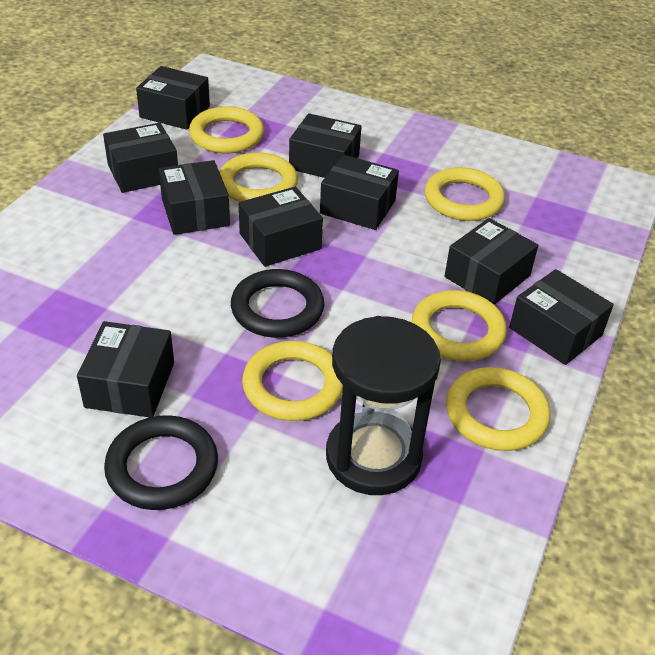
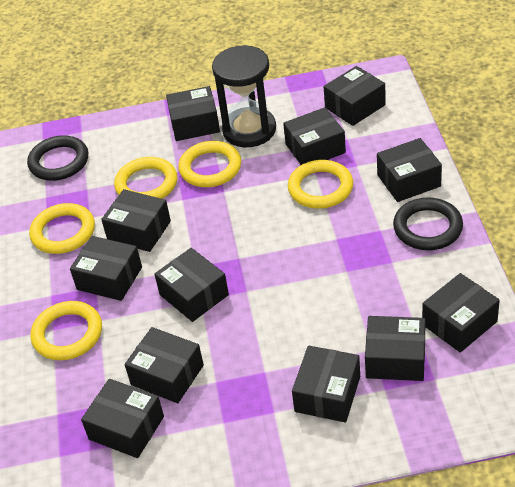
black box: [77,321,174,417] [103,123,178,193] [136,66,210,130] [159,160,230,235] [239,187,323,267] [289,113,362,178] [320,155,399,230] [445,218,538,305] [509,269,614,365] = 9 -> [70,236,142,301] [81,379,164,458] [101,189,171,252] [125,327,204,403] [154,248,229,322] [166,86,220,141] [283,107,346,165] [292,346,360,422] [324,66,386,126] [365,316,426,381] [377,138,442,202] [422,273,500,353] = 12
yellow ring: [189,106,264,153] [219,153,298,202] [242,341,343,421] [412,290,507,361] [425,167,505,221] [446,367,551,451] = 6 -> [29,203,95,254] [30,301,102,360] [114,157,177,199] [178,141,241,187] [288,160,353,209] = 5

